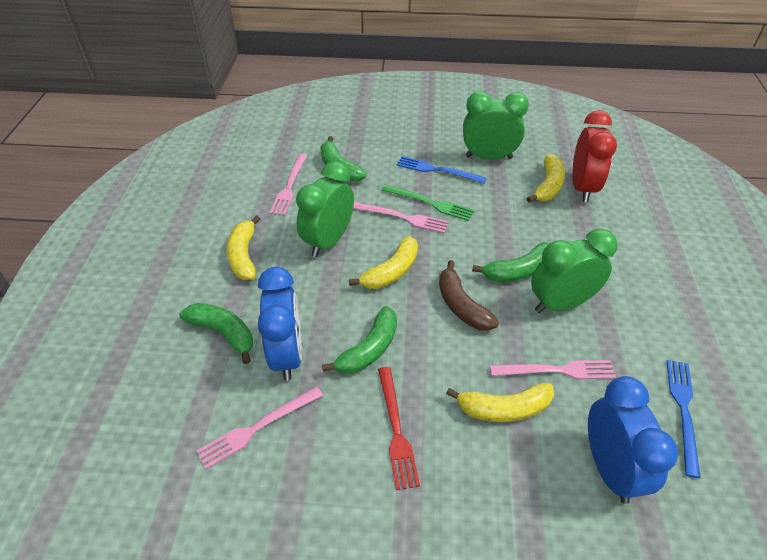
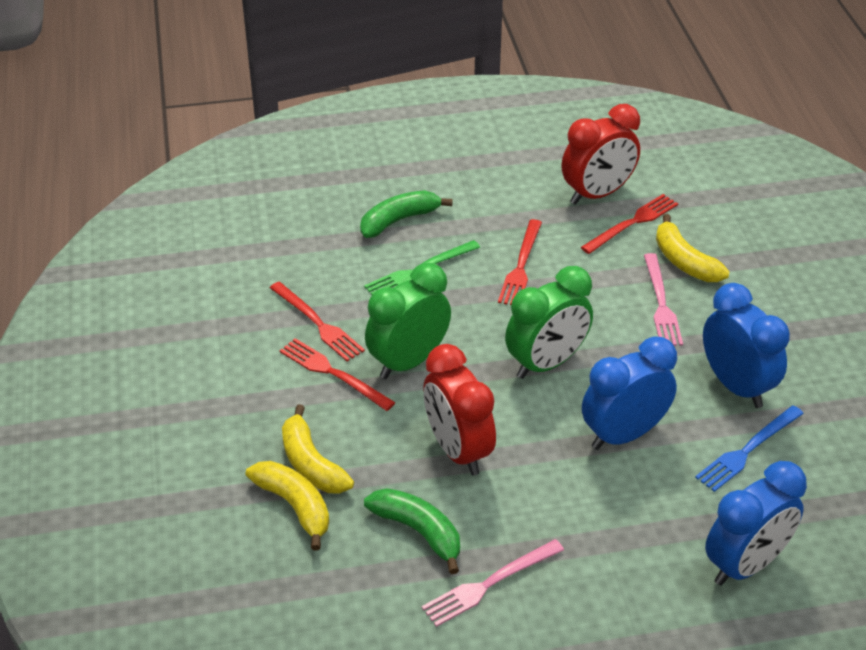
blue clock: [258,267,302,381] [588,376,678,504] = 2 -> [582,337,677,450] [703,283,790,408] [705,461,807,586] = 3
blue fork: [397,156,486,184] [667,360,701,478] = 2 -> [695,405,804,492] = 1
brown banana: [439,260,499,331] = 1 -> none = 0
green banana: [179,303,253,364] [320,136,367,182] [322,306,397,374] [472,242,549,282] = 4 -> [360,190,453,238] [364,488,460,574] = 2
green clock: [296,161,354,257] [463,91,529,160] [531,229,618,313] = 3 -> [365,263,451,379] [505,266,593,379] = 2
pink fork: [197,386,323,469] [269,154,307,216] [353,202,449,233] [490,360,616,379] = 4 -> [422,539,564,627] [644,253,683,346] = 2
red clock: [573,110,617,202] = 1 -> [423,344,496,476] [562,104,640,205] = 2
red fork: [378,367,420,490] = 1 -> [270,282,365,361] [280,338,396,411] [498,219,542,305] [581,194,678,254] = 4
yellow banana: [226,215,260,280] [349,236,418,289] [446,383,554,422] [527,154,565,203] = 4 -> [246,461,329,550] [282,404,354,494] [656,214,730,282] = 3

